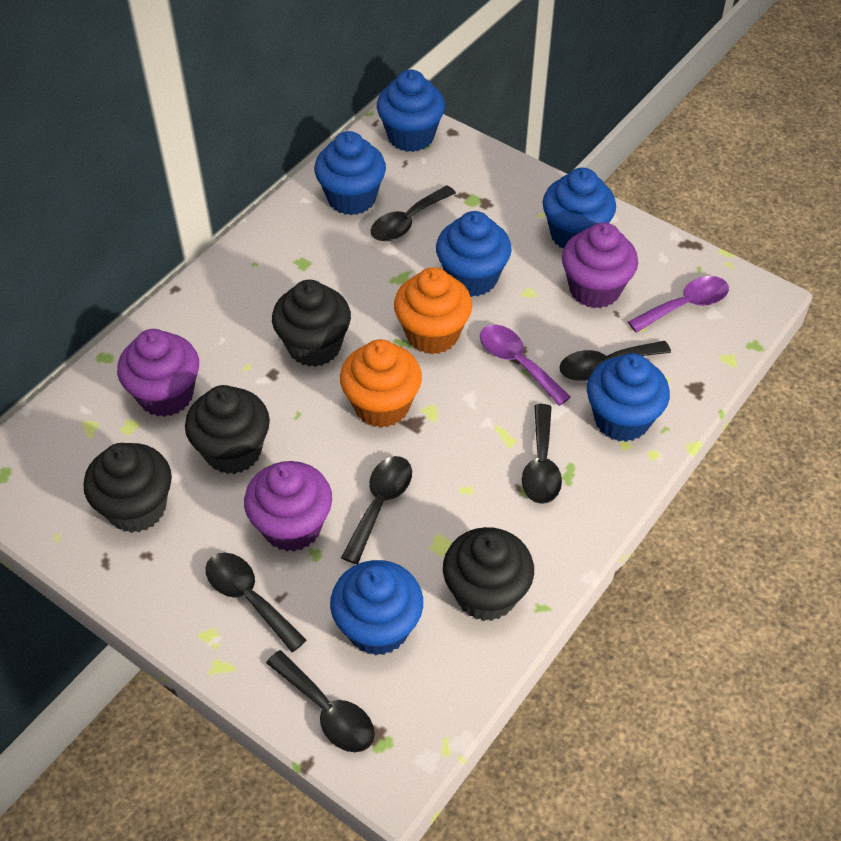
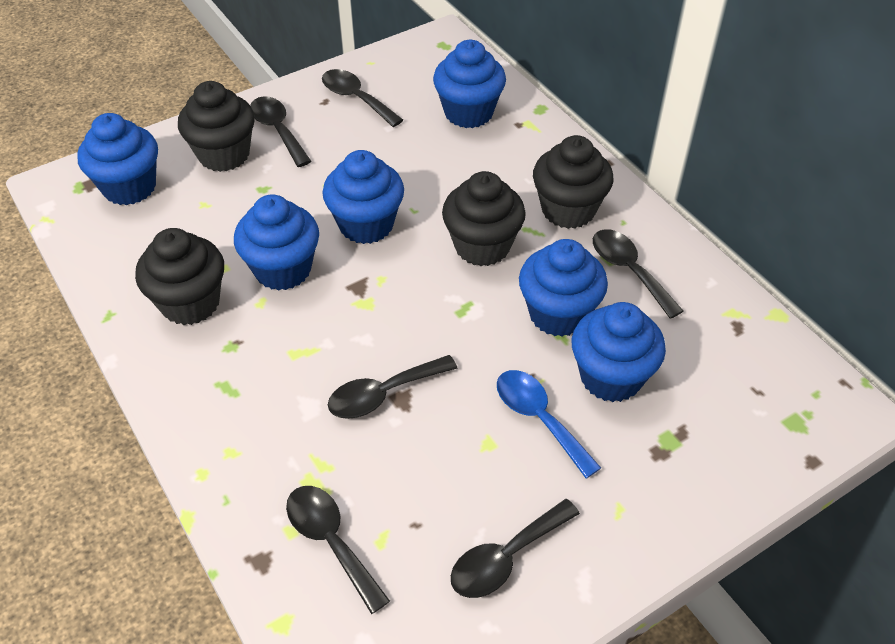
blue spoon: none = 0 -> [497,370,601,479] = 1
orange cupcake: [340,339,422,428] [394,267,472,354] = 2 -> none = 0
purple cupcake: [117,329,199,417] [244,461,332,552] [562,222,638,308] = 3 -> none = 0
purple spoon: [480,325,571,406] [628,276,729,333] = 2 -> none = 0

